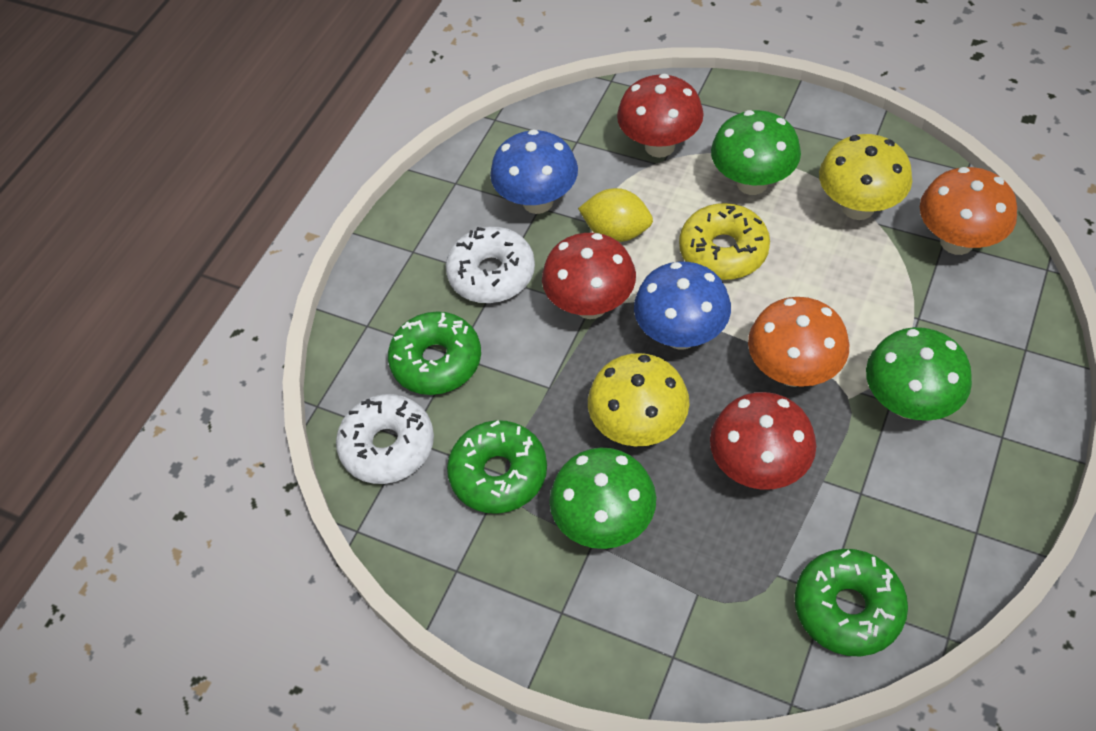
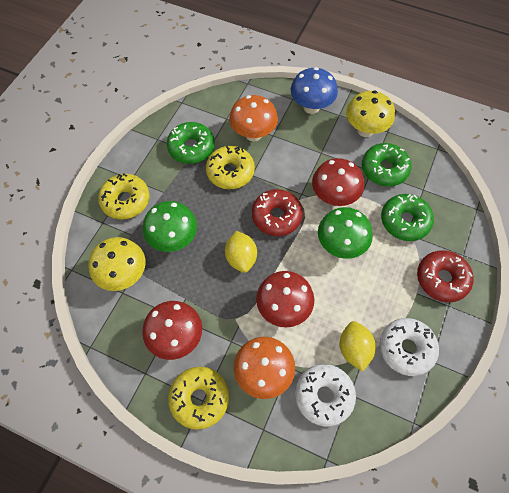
blue mushroom: [490,129,578,214] [634,262,731,350] = 2 -> [291,67,338,114] = 1
green mushroom: [550,448,656,549] [711,110,801,195] [866,327,972,421] = 3 -> [143,201,197,252] [318,207,373,259] = 2
red donut: none = 0 -> [252,189,303,236] [417,250,473,302] = 2
yellow donut: [679,203,770,280] = 1 -> [98,173,150,220] [168,367,229,430] [206,146,255,189] = 3
yellow lemon: [578,188,653,242] = 1 -> [225,231,257,273] [340,321,376,372] = 2

